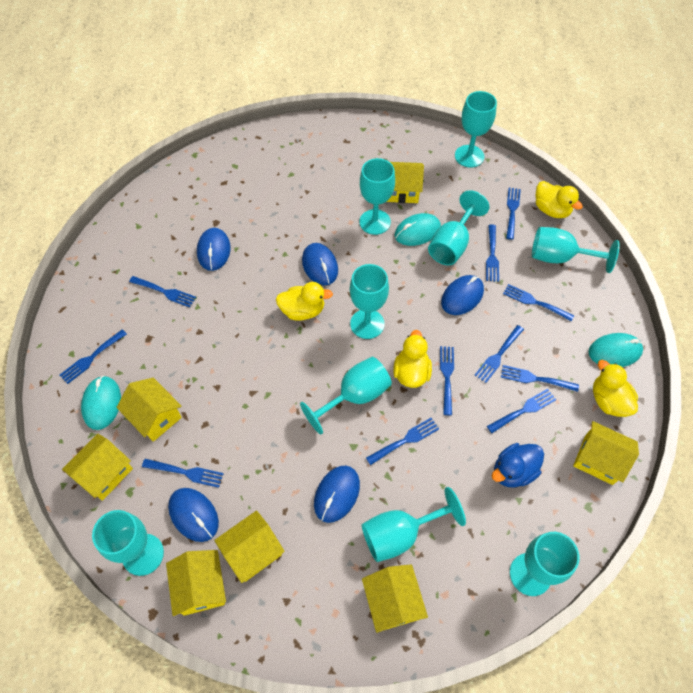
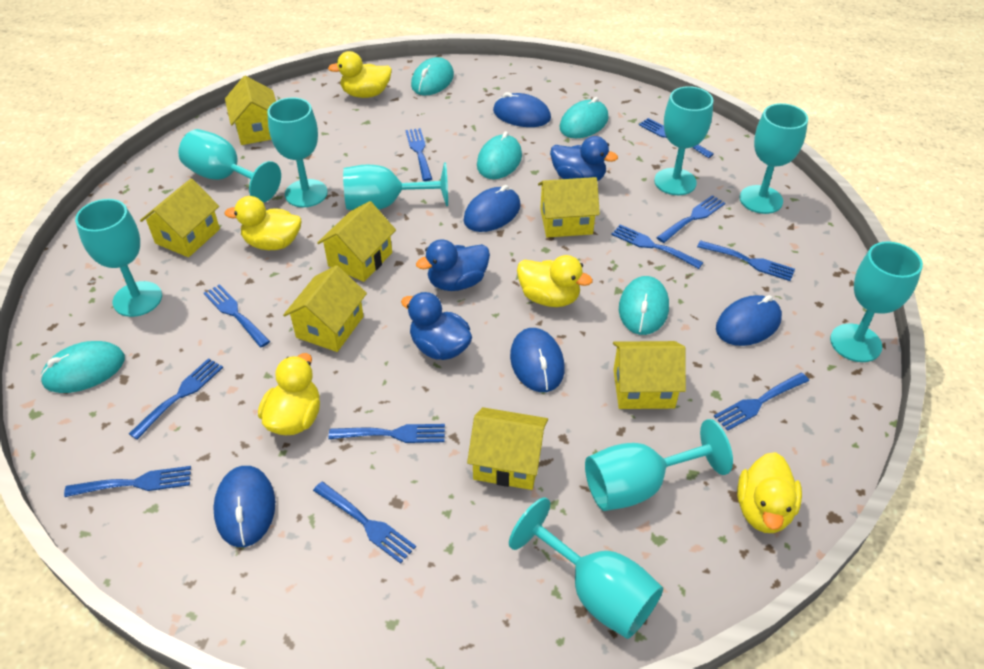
blue duck: [492,443,544,488] = 1 -> [401,292,472,360] [416,239,490,291] [550,136,618,181] = 3
turquoise mouse: [81,376,121,430] [395,213,441,246] [588,333,643,367] = 3 -> [40,341,125,393] [411,57,454,96] [477,131,522,179] [560,97,609,138] [619,276,669,335] = 5
yellow duck: [276,282,333,321] [393,330,432,388] [536,181,583,218] [593,360,638,417] = 4 -> [224,196,301,250] [258,353,320,435] [328,51,392,98] [517,255,593,307] [737,452,802,533] = 5

